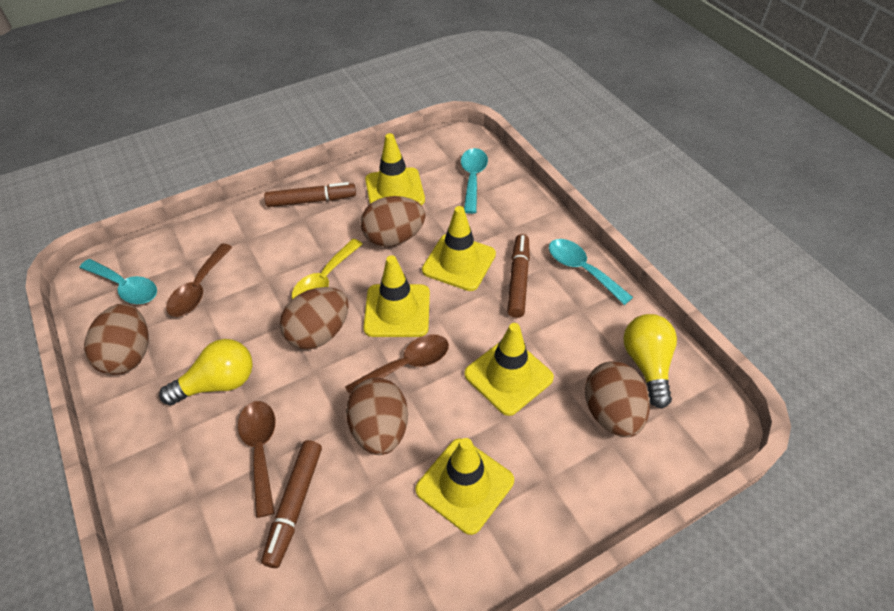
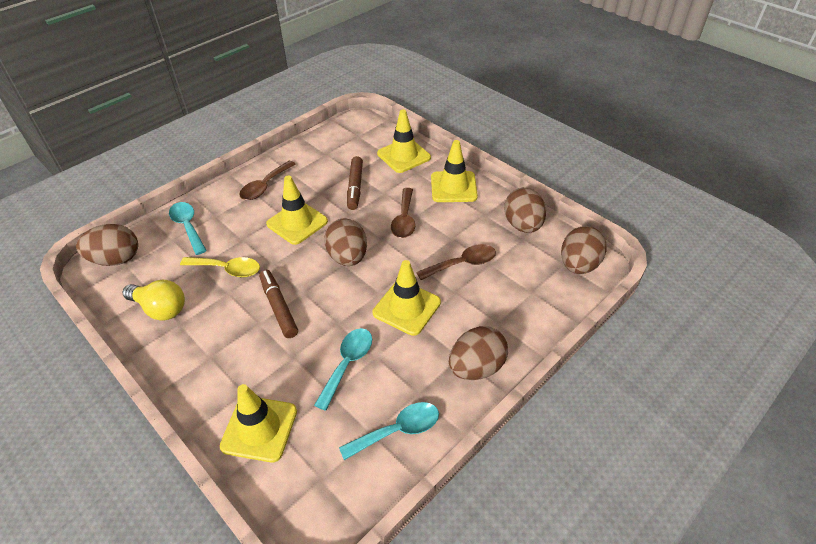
brown marker: [261,440,322,568] [264,182,356,207] [507,234,530,318] = 3 -> [259,270,298,338] [347,156,363,210] = 2
yellow light bulb: [159,339,253,406] [623,314,677,409] = 2 -> [123,280,185,321] = 1

